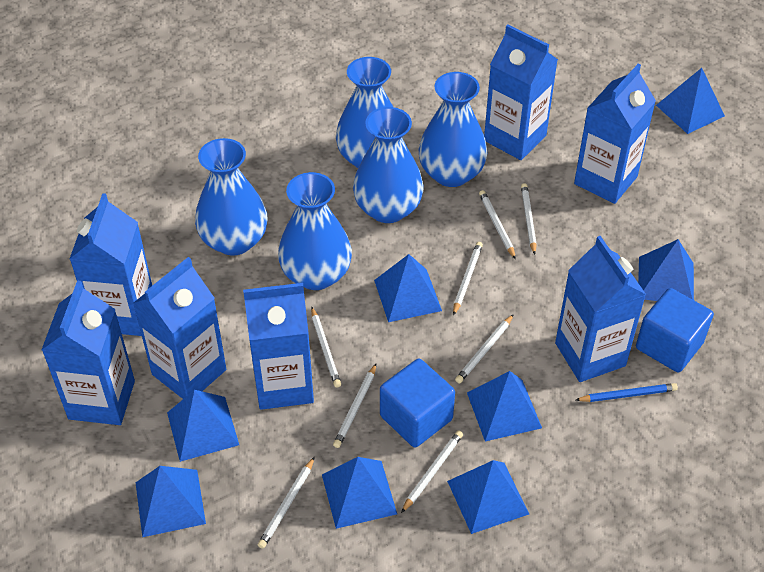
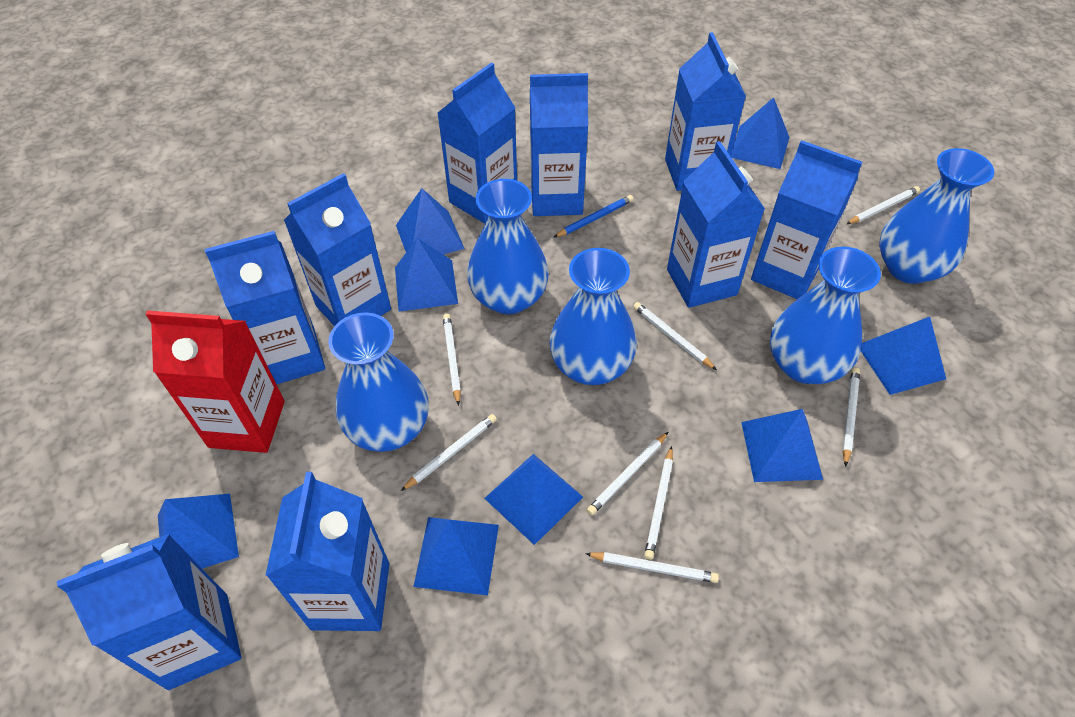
blue carton: [42,280,135,425] [70,193,152,336] [133,257,226,399] [243,283,314,410] [484,25,558,160] [555,236,646,382] [574,63,656,204] = 7 -> [57,533,241,690] [204,231,325,384] [265,472,389,631] [284,173,391,326] [437,63,517,224] [530,73,588,216] [665,32,746,191] [667,141,765,308] [751,140,862,299] = 9
blue cube: [380,359,455,448] [636,288,714,372] = 2 -> none = 0
red carton: none = 0 -> [146,310,285,453] = 1

